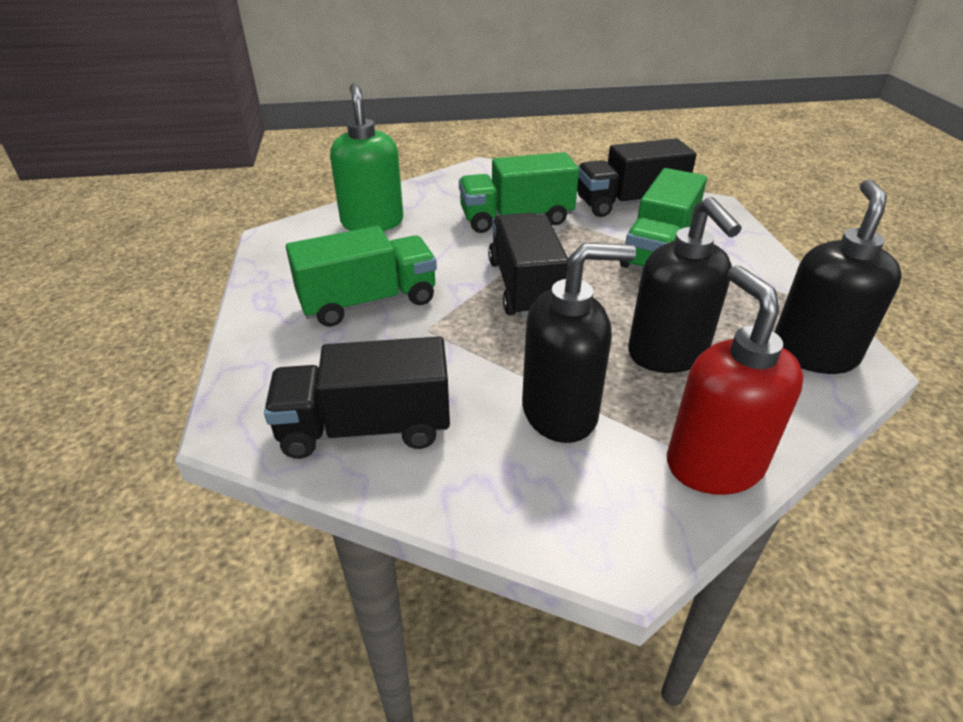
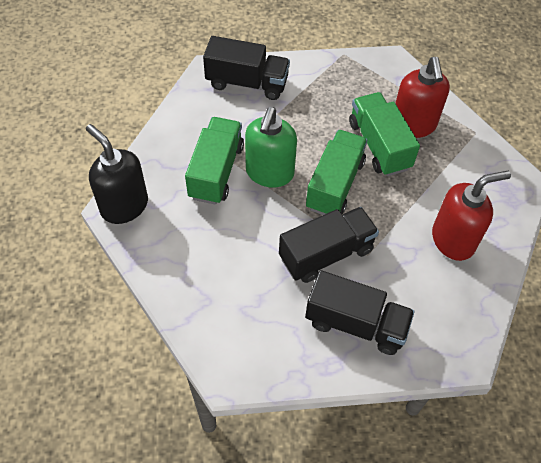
black soap dispenser: [522,243,636,443] [628,197,742,373] [775,179,902,374] = 3 -> [86,124,148,224] = 1
red soap dispenser: [667,265,804,495] = 1 -> [395,57,450,138] [432,171,511,261] = 2

